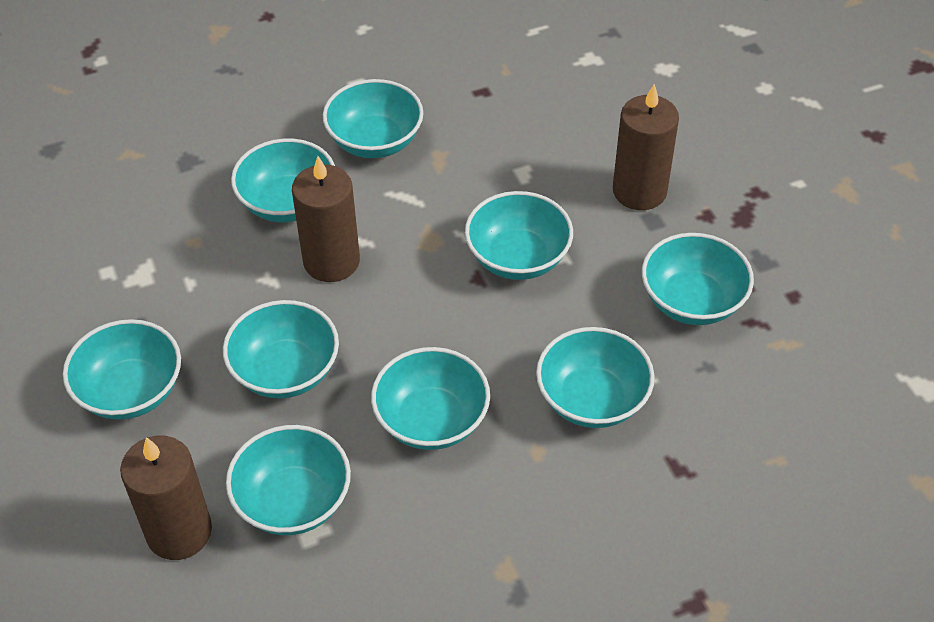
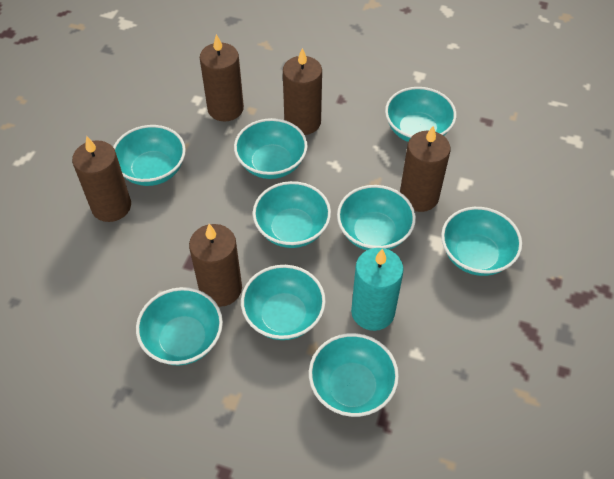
brown candle: [120,436,212,560] [292,156,360,282] [613,84,679,210] = 3 -> [72,136,131,222] [189,224,242,307] [200,34,244,121] [283,48,322,135] [400,126,451,212] = 5
turquoise candle: none = 0 -> [351,248,404,331] = 1

